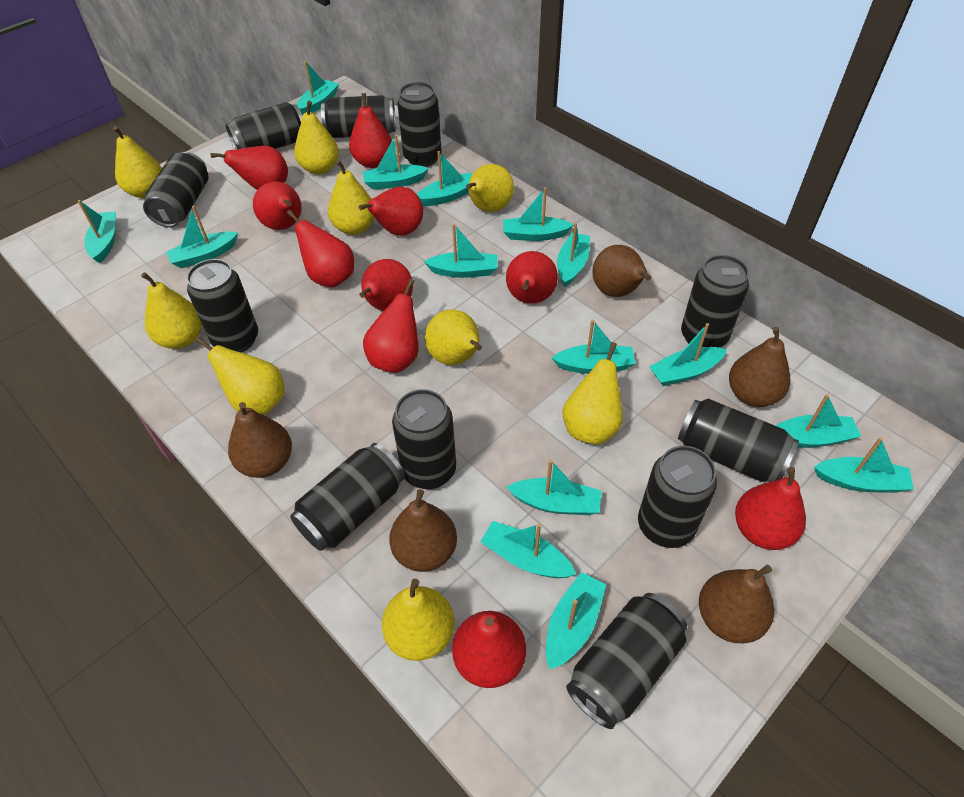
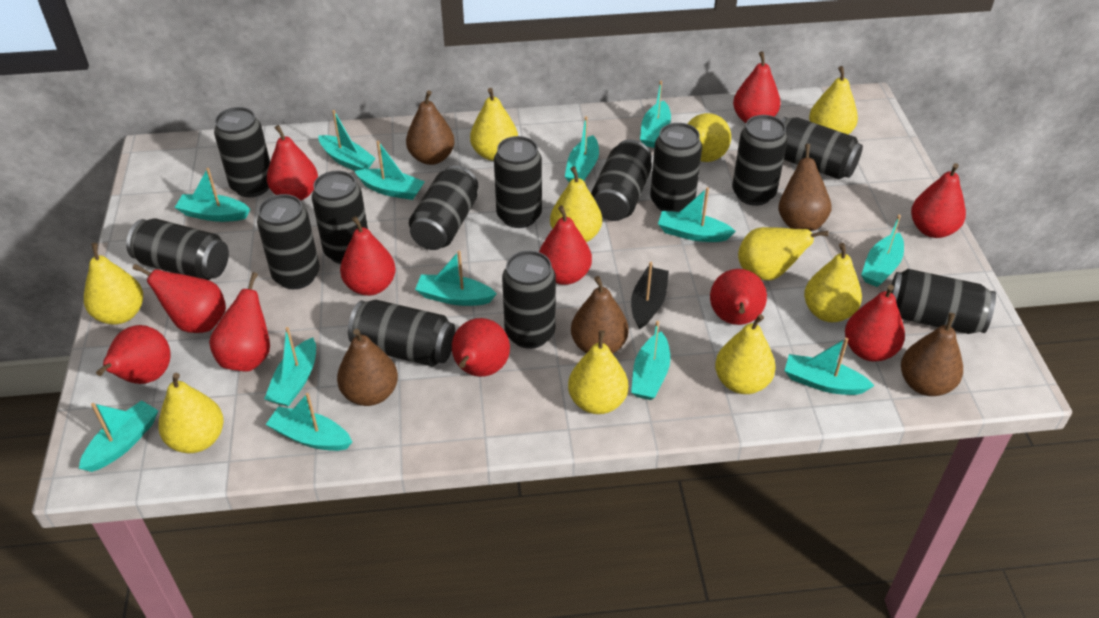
black boat: none = 0 -> [631,262,669,329] = 1
black can: [143,152,209,227] [187,259,258,352] [226,102,302,150] [290,443,405,551] [321,95,396,138] [392,389,456,489] [397,82,442,167] [566,593,687,729] [638,446,717,548] [678,399,799,482] [681,255,749,347] = 11 -> [126,218,229,280] [214,107,270,197] [257,194,320,289] [312,170,368,264] [348,300,455,367] [409,166,478,250] [494,136,542,228] [502,251,556,349] [591,140,652,221] [650,123,702,212] [732,115,788,206] [781,117,863,179] [891,269,996,334] = 13
red pear: [210,146,288,190] [253,181,302,230] [287,210,354,287] [349,93,392,168] [359,187,423,236] [360,259,413,311] [363,279,418,373] [452,611,526,688] [506,251,558,304] [735,467,806,550] = 10 -> [96,325,171,384] [133,264,226,333] [209,272,270,372] [267,125,318,201] [340,216,396,296] [452,318,510,377] [539,206,592,285] [710,269,767,325] [733,51,780,123] [845,285,905,361] [911,163,966,238] = 11
turquoise boat: [78,200,116,263] [166,206,238,268] [296,61,339,116] [363,135,429,189] [417,151,472,206] [424,224,497,278] [480,521,576,578] [503,187,574,241] [507,460,602,515] [546,572,606,670] [552,320,636,374] [557,223,590,287] [649,323,727,386] [776,394,861,448] [814,437,914,493] = 15 -> [79,400,158,472] [175,168,250,222] [264,327,316,407] [266,393,352,451] [318,110,376,171] [355,141,425,200] [415,251,497,306] [565,116,599,182] [631,321,670,400] [640,81,671,148] [658,187,736,242] [784,338,874,395] [861,215,904,287] = 13
yellow pear: [113,126,162,198] [141,272,202,349] [195,337,284,415] [294,101,339,175] [328,160,375,235] [382,579,455,661] [425,309,482,365] [466,164,514,212] [562,342,623,444] = 9 -> [84,243,143,325] [158,373,223,453] [470,88,518,161] [550,166,602,242] [568,330,628,414] [688,113,731,162] [715,314,776,394] [738,227,829,280] [804,243,862,322] [809,66,858,135] = 10

